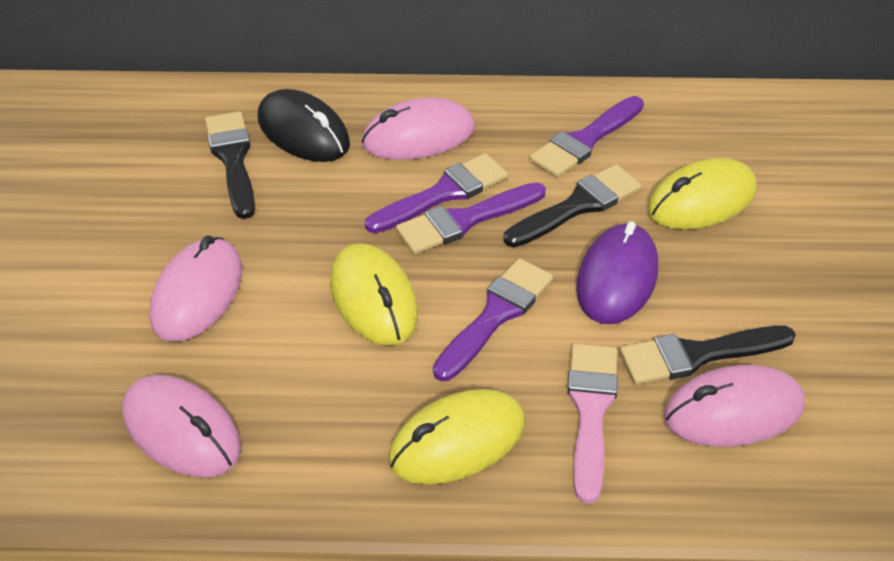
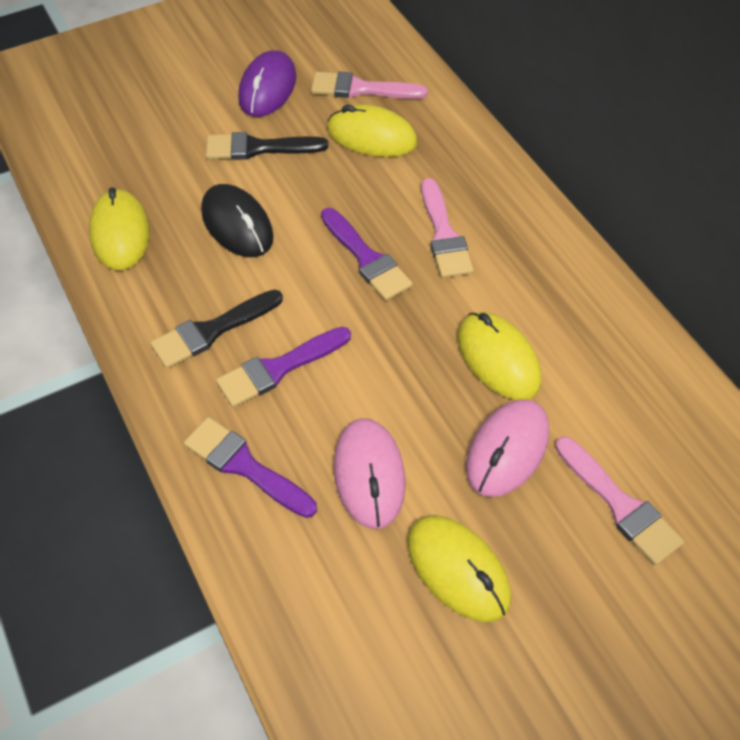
black brush: [205,111,255,219] [504,164,641,247] [620,326,796,384] = 3 -> [150,289,283,368] [206,132,328,160] = 2
pink brush: [568,343,618,504] = 1 -> [311,71,428,99] [421,178,474,278] [555,436,684,565] = 3
pink mouse: [122,375,241,478] [149,236,242,342] [361,97,475,160] [664,365,805,447] = 4 -> [334,418,406,529] [466,400,549,497] = 2
purple brush: [365,153,508,233] [396,182,546,254] [433,258,553,381] [530,96,644,177] = 4 -> [184,417,317,518] [216,327,351,407] [321,208,413,301] = 3
yellow mouse: [330,243,418,345] [388,389,525,485] [648,158,757,230] = 3 -> [89,187,150,270] [327,104,418,157] [407,515,511,622] [458,312,541,400] = 4

